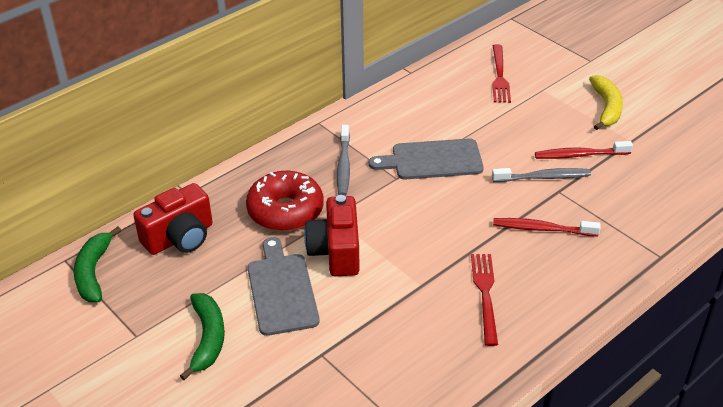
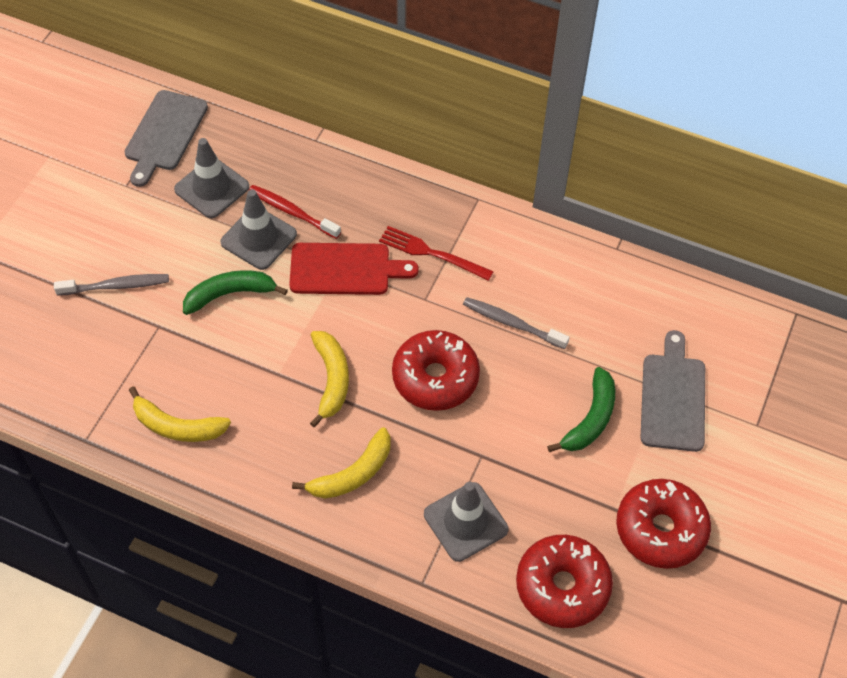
grey traffic cone: none = 0 -> [174,138,249,218] [220,189,297,270] [424,482,508,562] = 3
red camera: [133,183,213,255] [304,195,360,276] = 2 -> none = 0
red cutting board: none = 0 -> [289,243,419,295] = 1
red donut: [246,171,324,231] = 1 -> [392,330,480,411] [516,535,613,628] [616,479,711,569] = 3
red fork: [471,254,498,346] [492,44,511,103] = 2 -> [379,226,494,281] = 1
red toothbrush: [493,218,601,236] [535,141,633,159] = 2 -> [248,185,341,239] = 1
yellow banana: [589,75,623,130] = 1 -> [129,386,231,442] [292,427,390,499] [310,331,349,427] = 3

